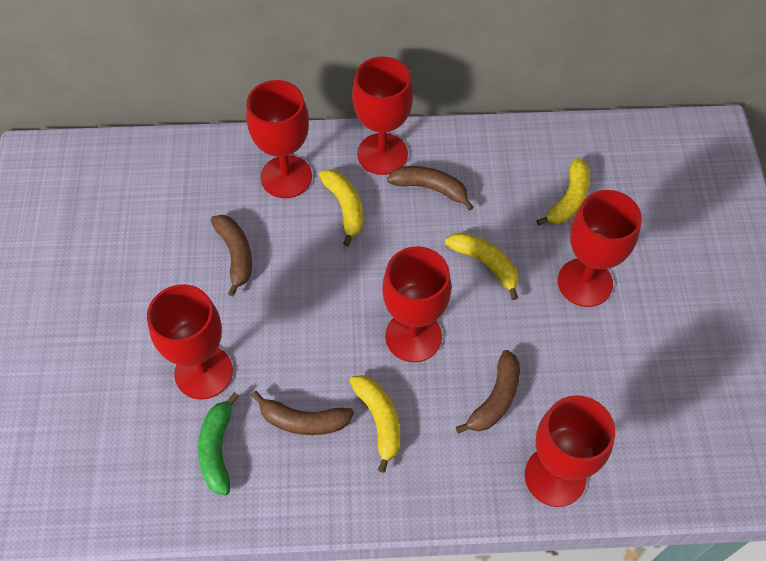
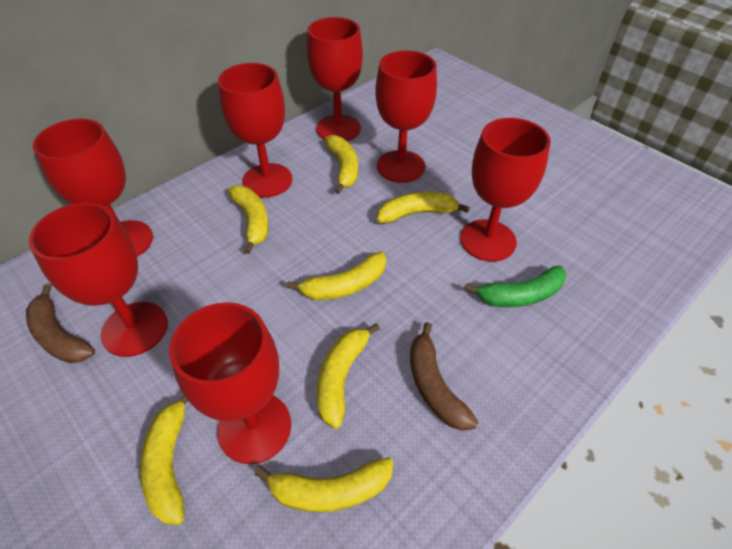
brown banana: [211,215,252,296] [251,391,354,435] [387,166,474,211] [456,350,520,434] = 4 -> [26,284,95,363] [410,322,478,431] = 2
red goblet: [147,284,233,400] [246,80,312,198] [352,56,413,175] [382,246,451,362] [525,395,615,507] [558,190,642,307] = 6 -> [29,202,168,357] [33,119,153,257] [169,302,291,464] [218,63,292,197] [307,17,363,141] [375,50,437,183] [460,118,550,261] = 7
yellow banana: [319,170,363,246] [349,375,400,473] [445,232,518,300] [536,158,590,226] = 4 -> [140,395,188,525] [228,185,269,254] [254,458,394,512] [287,252,386,300] [317,323,380,429] [325,135,358,194] [377,192,470,224] = 7

